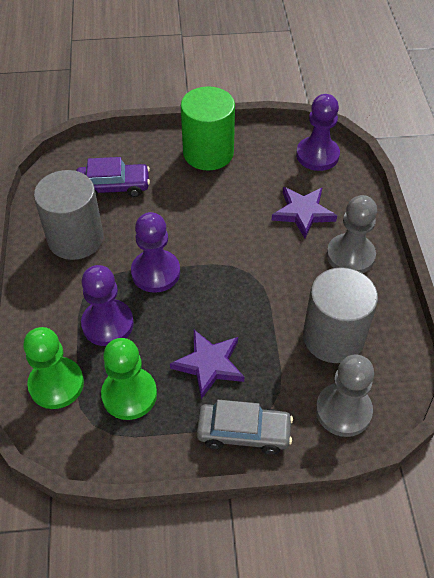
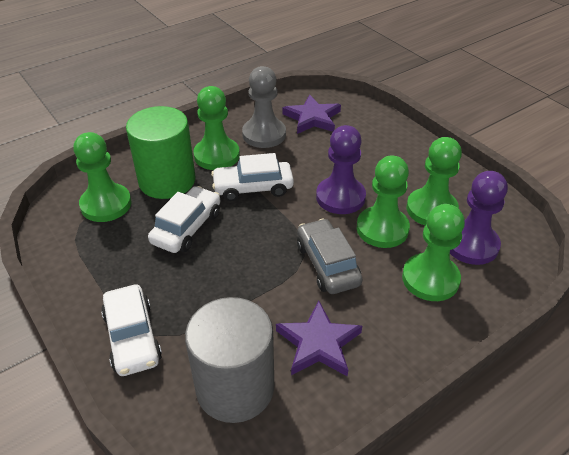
green pawn: [23,327,84,409] [101,338,157,420] = 2 -> [73,132,131,222] [193,86,240,170] [357,156,410,248] [402,204,465,301] [406,137,462,225] = 5
grey cylinder: [34,170,104,260] [303,267,378,363] = 2 -> [185,297,274,423] = 1
grey pawn: [316,355,374,437] [327,195,377,273] = 2 -> [242,66,286,148] = 1
purple car: [76,157,150,197] = 1 -> none = 0
purple pawn: [81,265,134,346] [131,212,180,293] [296,94,340,171] = 3 -> [316,125,366,214] [450,171,508,265] = 2
white car: none = 0 -> [101,284,162,376] [148,186,220,253] [211,153,294,201] = 3

